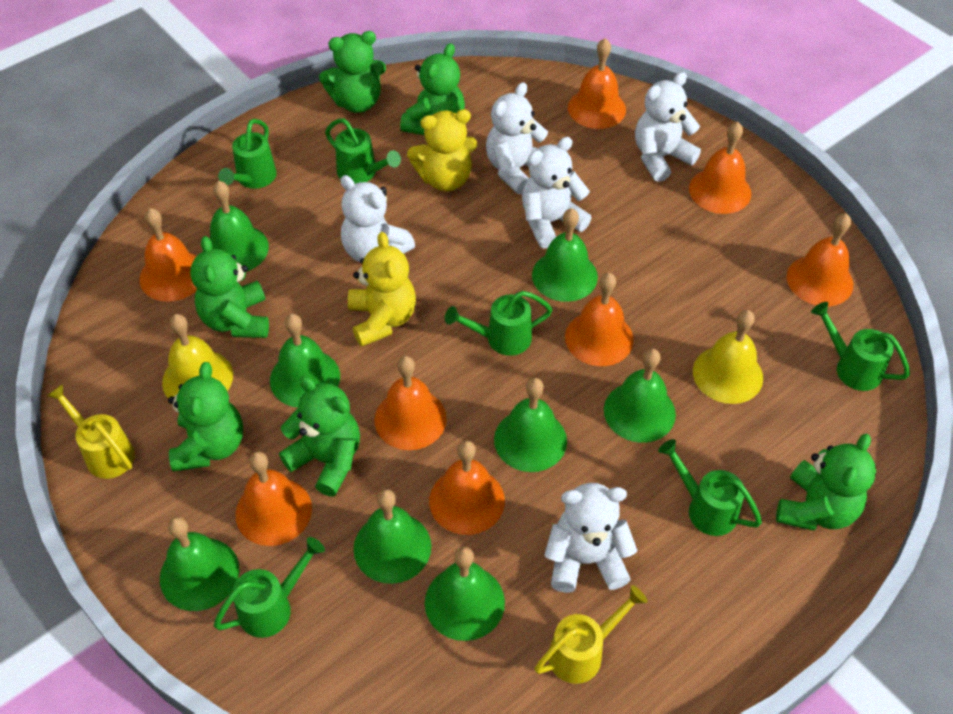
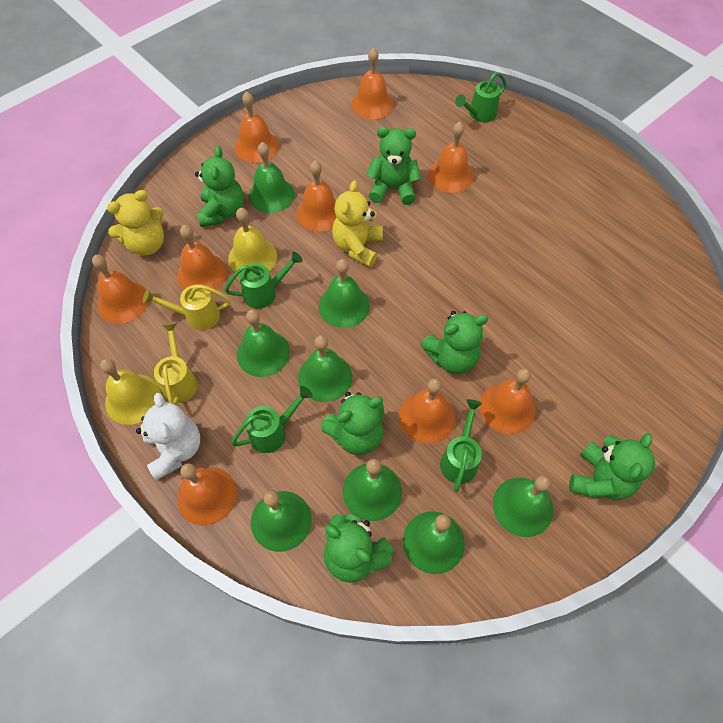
green watering can: [214,537,325,638] [218,119,277,189] [325,118,401,184] [445,291,552,356] [658,439,762,536] [811,302,910,391] = 6 -> [225,251,303,309] [231,386,313,453] [440,399,482,492] [455,72,507,122] = 4
orange bell: [139,208,197,302] [235,451,312,546] [375,356,447,450] [429,440,505,535] [565,273,634,366] [568,38,626,129] [689,122,751,214] [787,213,853,306] = 8 -> [92,254,149,323] [177,225,227,290] [177,463,237,525] [235,91,279,163] [296,161,336,231] [351,48,394,119] [399,378,455,444] [428,122,473,193] [480,368,536,434] = 9
white teddy bear: [340,175,415,262] [486,82,548,194] [522,137,592,249] [544,483,638,593] [635,72,701,182] = 5 -> [136,393,200,480] = 1

